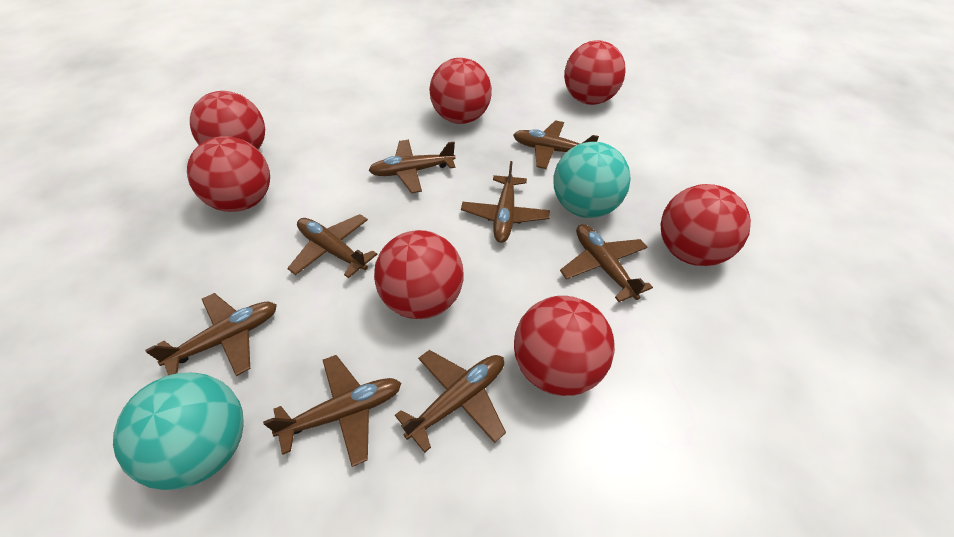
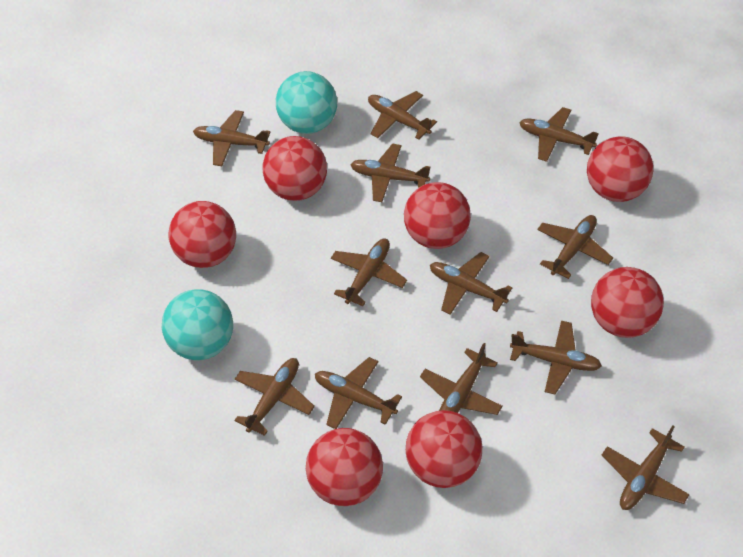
brown plane: [145,293,277,376] [263,355,401,467] [287,214,377,278] [368,140,456,193] [395,350,506,453] [461,161,550,243] [513,120,599,169] [560,224,653,302] = 8 -> [193,110,270,166] [234,358,315,436] [315,357,402,429] [331,238,407,306] [350,143,430,202] [368,91,437,140] [420,343,503,415] [430,252,512,315] [510,321,602,394] [519,107,599,162] [537,215,613,279] [602,425,690,510] = 12

